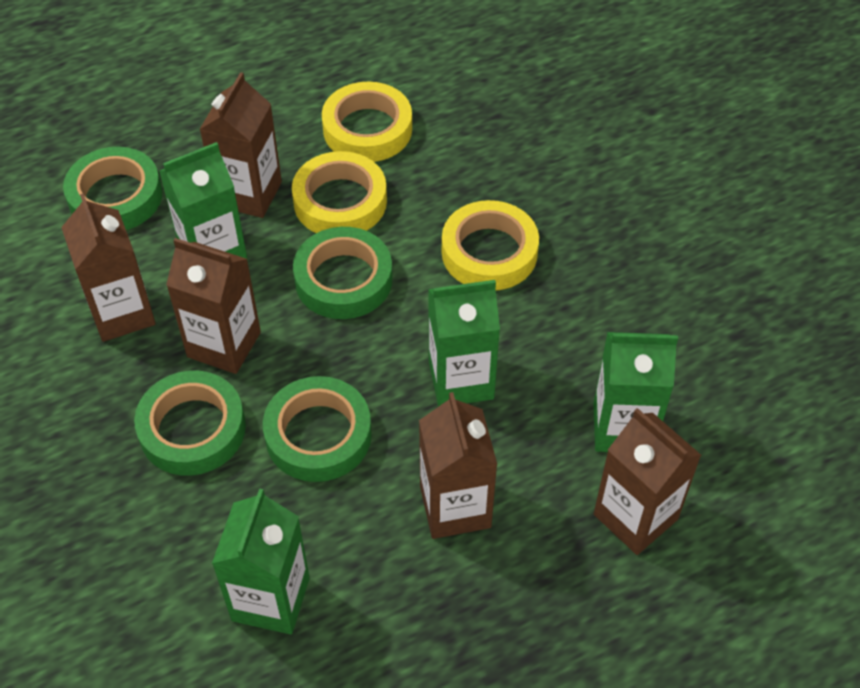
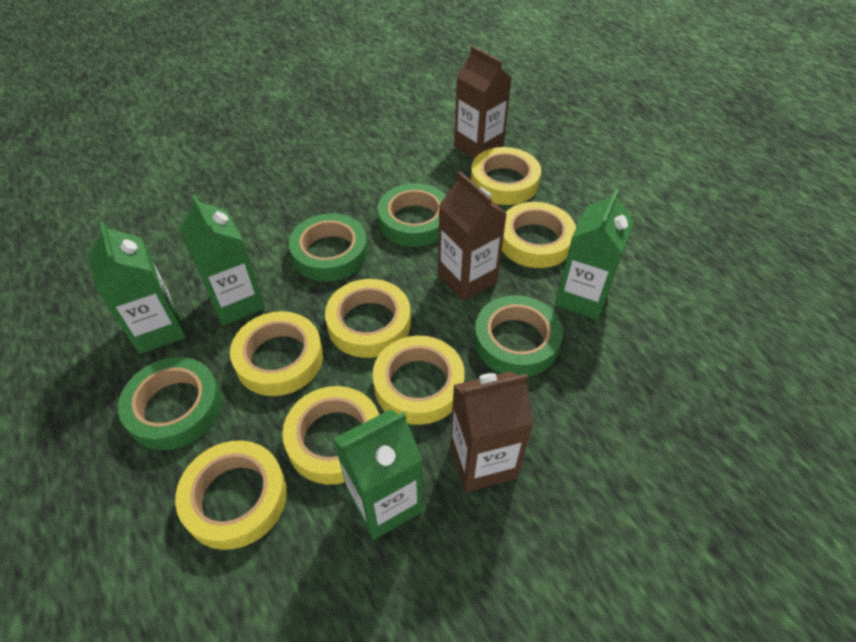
brown carton: [61,193,156,342] [166,238,261,374] [199,72,282,218] [419,392,497,539] [594,408,701,555] = 5 -> [438,172,507,301] [450,371,533,492] [454,46,511,159] = 3
yellow tape: [292,151,387,233] [322,81,412,162] [442,200,539,290] = 3 -> [175,440,287,550] [230,311,323,396] [282,386,379,485] [325,279,411,358] [373,336,465,425] [471,147,541,205] [502,202,576,268] = 7

